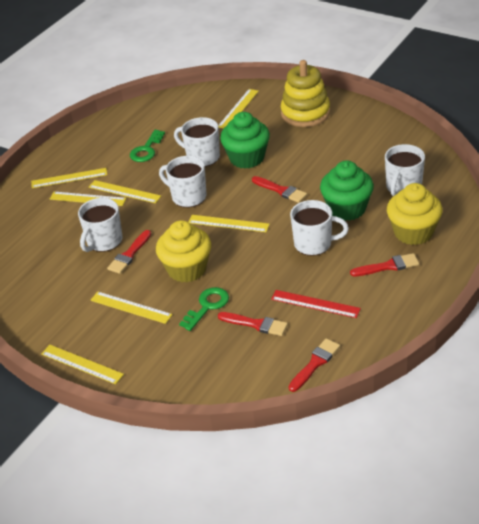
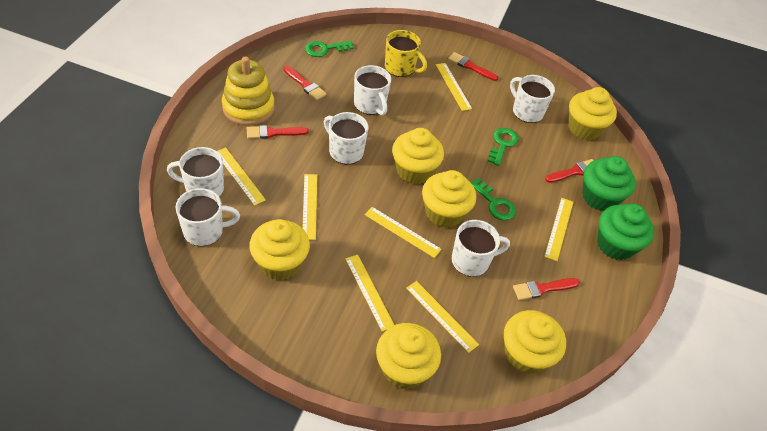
green key: [130,130,165,162] [179,287,229,331] = 2 -> [305,41,354,57] [471,178,516,220] [488,128,519,166] = 3
red ruler: [271,290,361,318] = 1 -> none = 0
white mug: [78,198,122,252] [159,156,206,208] [174,117,220,167] [290,200,349,256] [385,144,425,196] = 5 -> [167,147,224,197] [175,188,240,246] [324,112,368,164] [354,65,391,115] [452,220,510,277] [510,75,555,123] = 6
yellow cupcake: [156,220,211,282] [387,183,443,245] = 2 -> [249,219,310,280] [376,323,441,389] [392,128,444,184] [422,170,476,228] [504,310,566,374] [568,87,617,140] = 6
yellow mug: none = 0 -> [385,30,427,77] = 1

